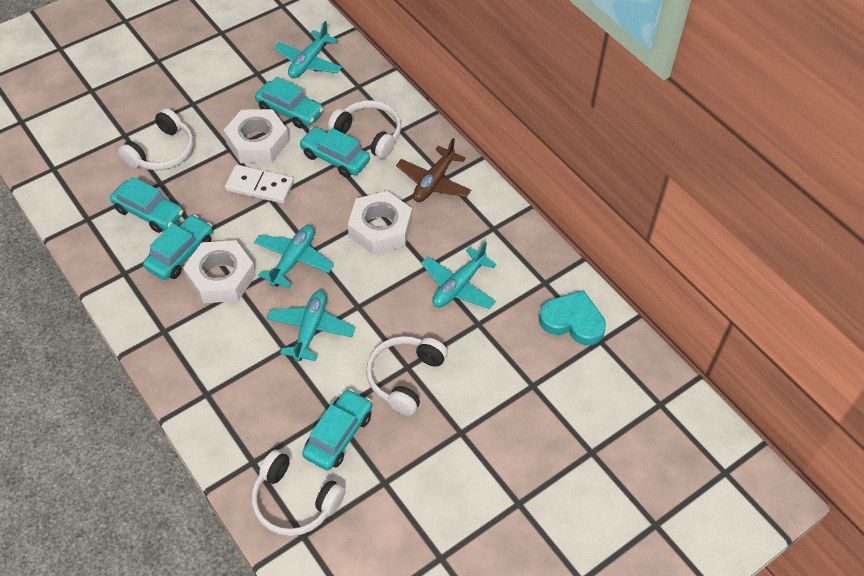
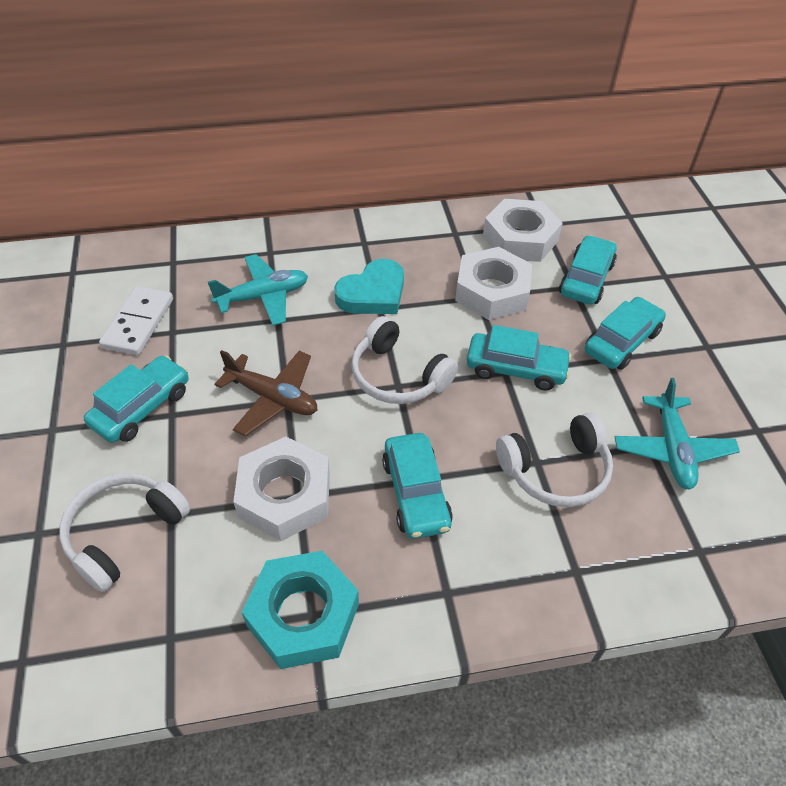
turquoise nut: none = 0 -> [242,551,359,669] = 1
turquoise plane: [254,225,334,289] [266,290,355,362] [274,21,342,79] [421,242,497,309] = 4 -> [208,254,308,325] [615,378,740,489] = 2
white headphones: [118,108,194,170] [252,450,345,536] [328,100,401,159] [366,336,448,416] = 4 -> [59,473,191,592] [351,316,458,404] [496,413,613,507] = 3

